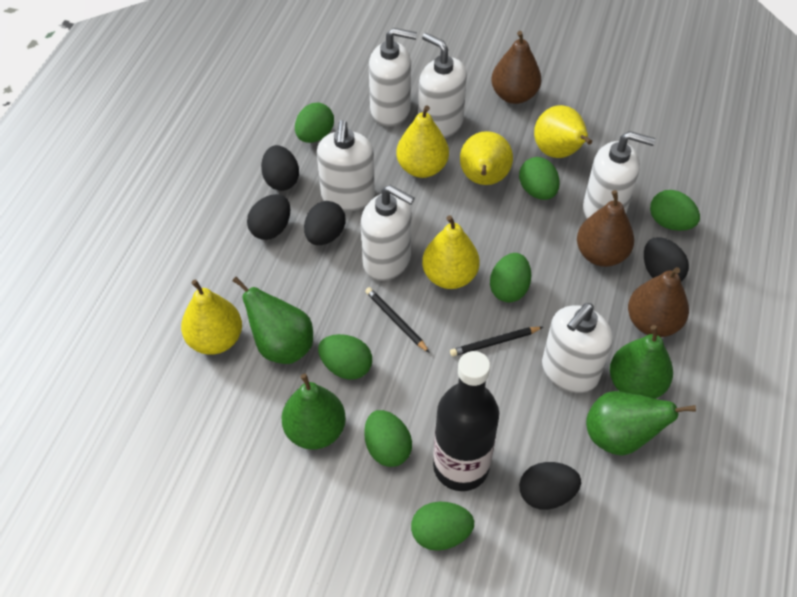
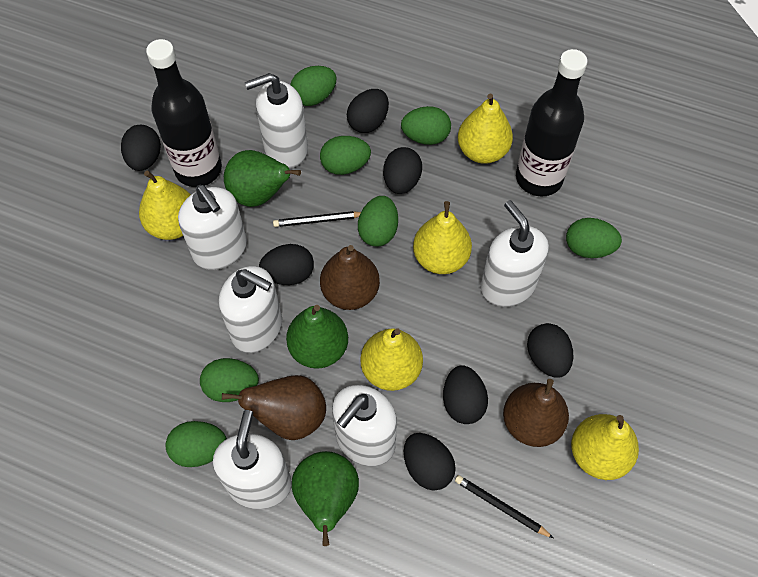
black bottle: [433,351,499,491] = 1 -> [146,39,222,187] [516,49,588,197] = 2
black egg: [247,194,290,240] [261,145,299,191] [304,201,345,245] [519,462,581,510] [644,237,689,282] = 5 -> [121,125,161,171] [259,244,314,285] [347,89,389,133] [383,147,422,194] [404,433,456,491] [443,365,488,424] [527,323,573,377] = 7
green pear: [233,277,313,364] [281,374,346,450] [586,391,696,456] [610,325,673,399] = 4 -> [224,150,301,207] [286,305,348,369] [292,451,359,546] = 3

